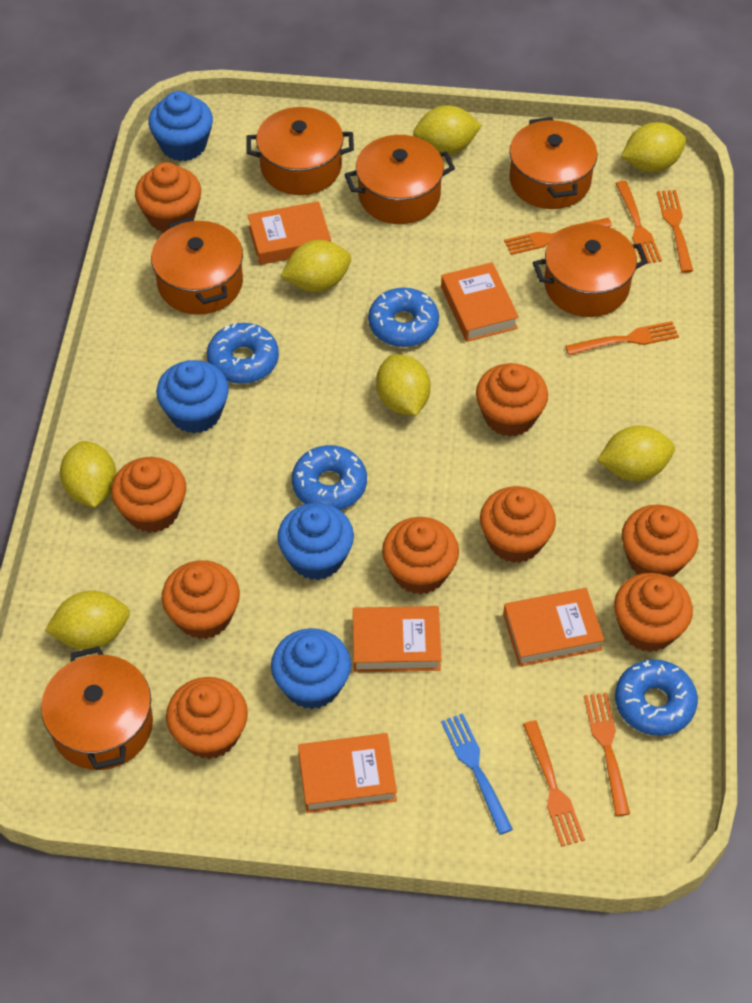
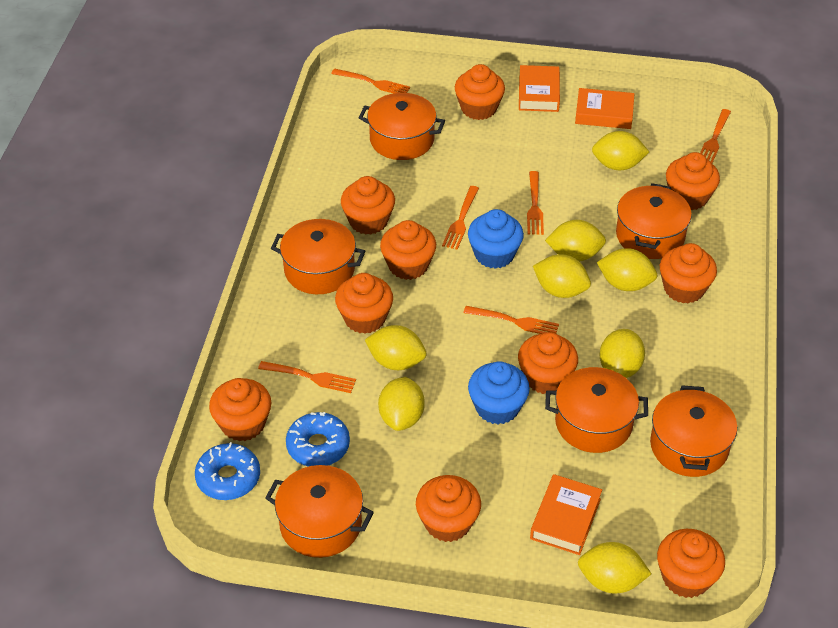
blue cupcake: [148,91,213,161] [156,360,229,433] [271,628,351,709] [277,503,354,580] = 4 -> [468,209,524,269] [468,361,530,424] = 2
blue donut: [207,323,279,384] [292,445,367,510] [368,288,439,347] [615,659,698,736] = 4 -> [195,442,260,500] [286,412,350,467] = 2
blue fork: [441,713,513,835] = 1 -> none = 0
orange book: [248,201,331,265] [298,733,397,813] [353,606,441,672] [441,262,519,342] [503,588,604,667] = 5 -> [519,65,560,112] [530,474,602,555] [575,88,634,129] = 3
orange cupcake: [111,457,186,533] [135,162,201,232] [162,560,240,639] [166,677,248,759] [382,517,459,595] [476,363,548,437] [480,486,556,563] [614,573,693,652] [622,504,698,577] = 9 -> [209,378,271,441] [335,273,393,334] [341,176,395,235] [380,220,436,280] [416,475,481,542] [455,64,505,120] [518,332,578,394] [657,529,725,598] [660,243,717,304] [666,152,720,210] = 10
yellow lemon: [45,591,130,650] [60,441,117,507] [281,240,351,292] [376,354,431,416] [413,105,482,155] [597,426,675,481] [621,122,686,172] = 7 -> [365,325,426,370] [378,377,425,431] [533,255,591,298] [545,220,606,261] [578,542,652,594] [592,131,649,170] [597,248,657,291] [599,329,645,378] = 8

